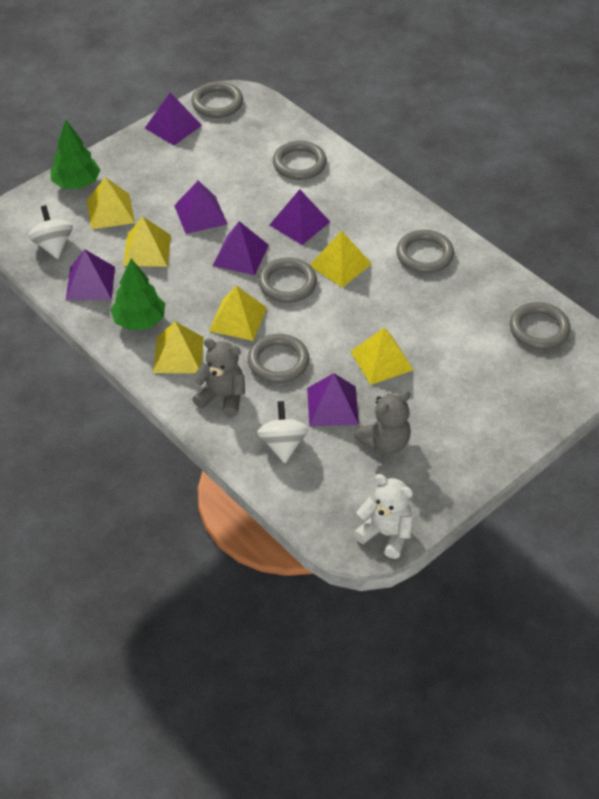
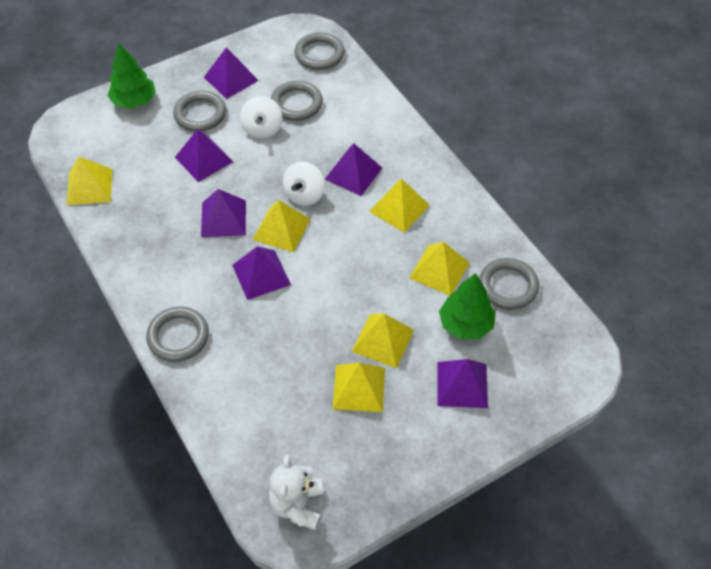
grey ring: [191,81,243,118] [248,334,309,383] [258,258,317,303] [273,141,327,180] [396,230,454,273] [510,302,571,350] = 6 -> [146,307,209,362] [173,91,226,131] [271,81,323,121] [295,32,344,70] [479,258,539,310] = 5
grey teddy bear: [192,338,245,417] [354,391,411,454] = 2 -> none = 0

